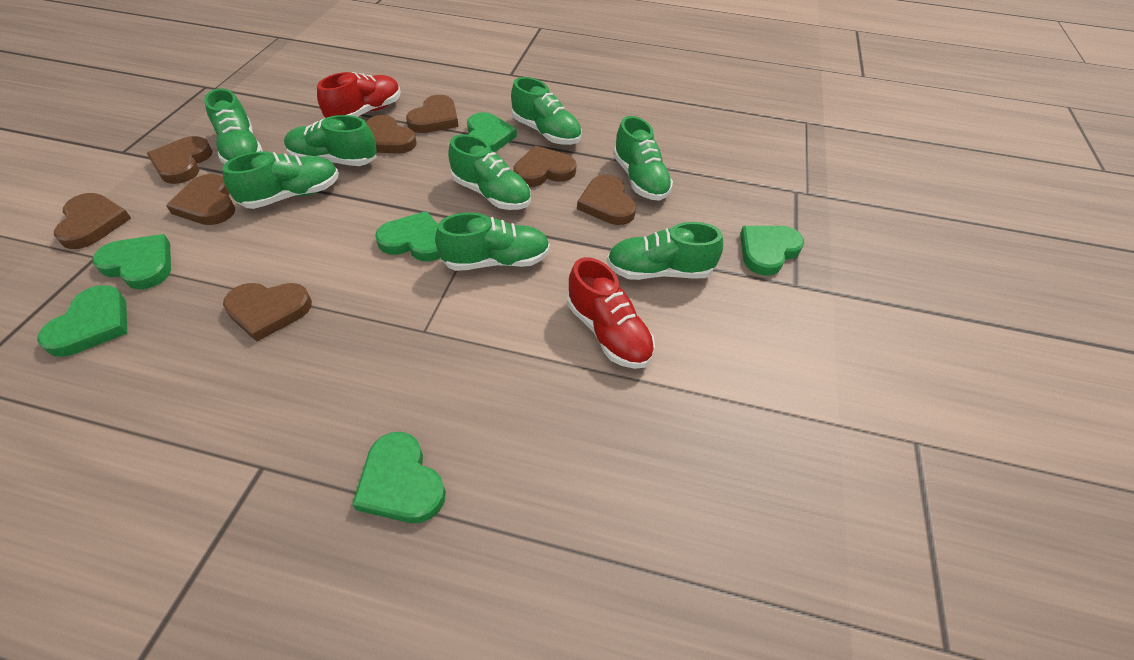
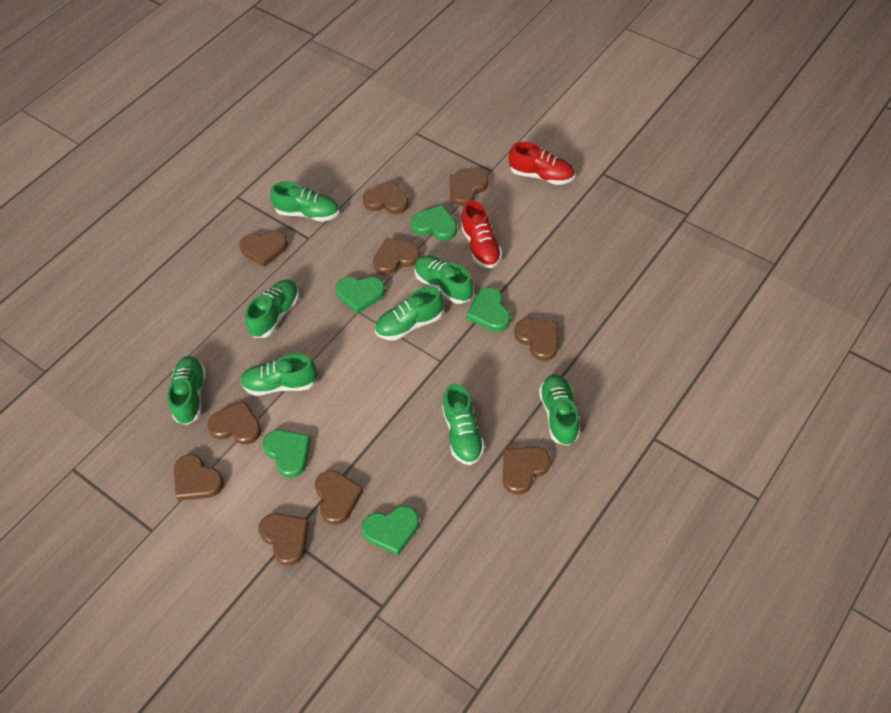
brown heart: [54,193,131,249] [147,136,213,184] [166,174,235,225] [223,283,312,342] [366,115,417,154] [406,95,459,133] [513,146,577,187] [577,174,636,225] = 8 -> [174,454,224,501] [207,401,261,445] [239,231,288,267] [258,513,309,566] [315,470,364,525] [363,180,409,214] [373,238,420,275] [449,171,488,206] [503,447,551,495] [514,319,558,361] = 10
green heart: [37,285,127,357] [92,234,171,289] [352,432,446,523] [375,211,440,261] [467,112,517,152] [740,226,804,276] = 6 -> [263,430,311,478] [335,276,385,313] [362,506,419,556] [411,205,457,241] [466,287,510,332] = 5

